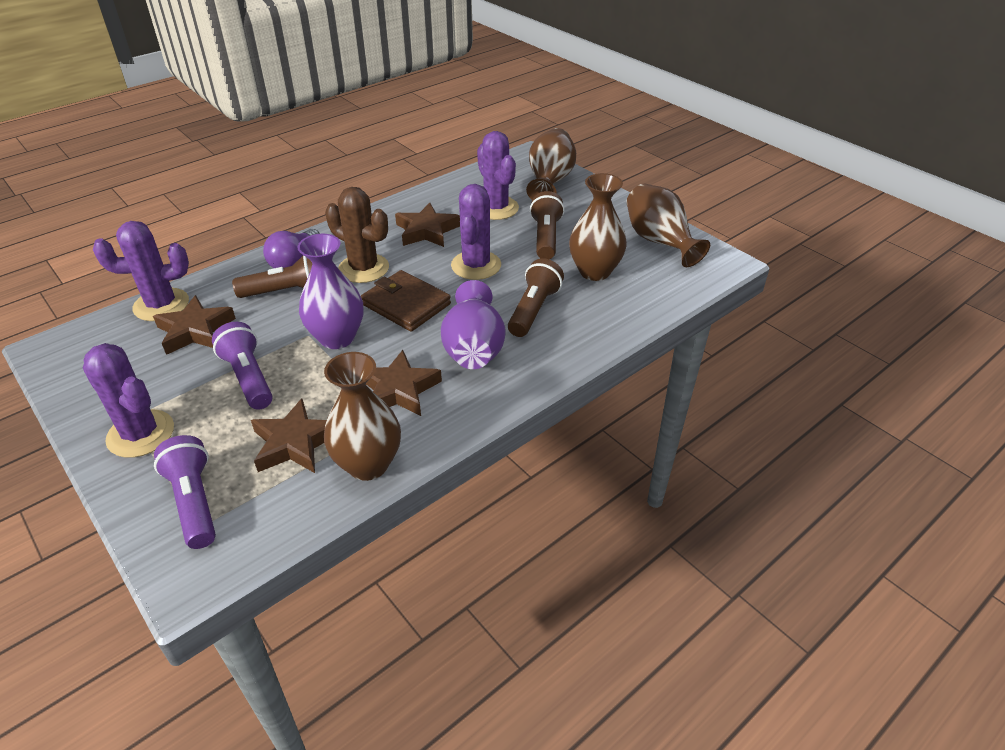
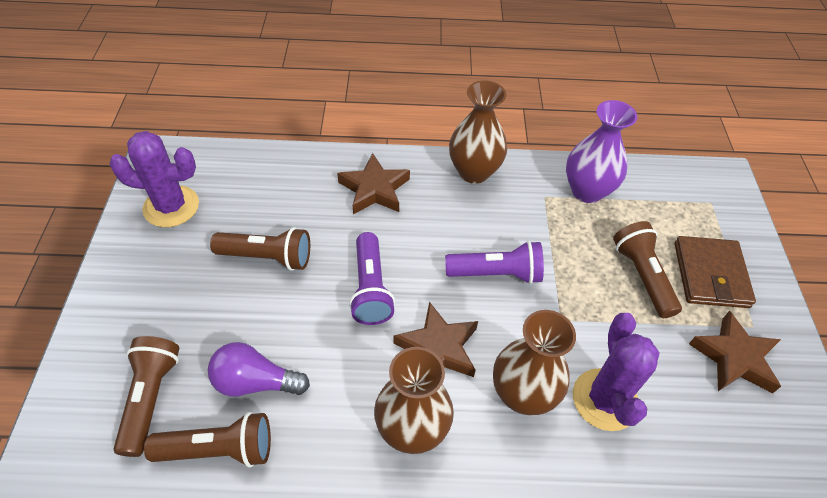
brown cactus: [325,187,389,283] = 1 -> none = 0
brown flashlight: [232,255,312,298] [508,258,564,337] [530,191,565,259] = 3 -> [114,336,180,457] [144,412,271,467] [210,227,310,271] [613,221,682,318] = 4
brown star: [153,295,236,355] [251,398,327,473] [366,350,442,416] [395,203,460,247] = 4 -> [337,153,410,214] [393,302,478,377] [689,311,781,393] = 3
brown vase: [324,352,401,481] [526,128,576,200] [569,173,627,281] [626,183,710,267] = 4 -> [374,347,454,454] [449,81,507,184] [493,310,576,415] = 3
purple cactus: [83,343,174,458] [93,221,189,321] [451,184,501,280] [477,131,519,220] = 4 -> [109,131,199,227] [573,313,660,431] = 2
purple vase: [298,234,363,349] [441,280,505,369] = 2 -> [566,100,637,203] = 1

